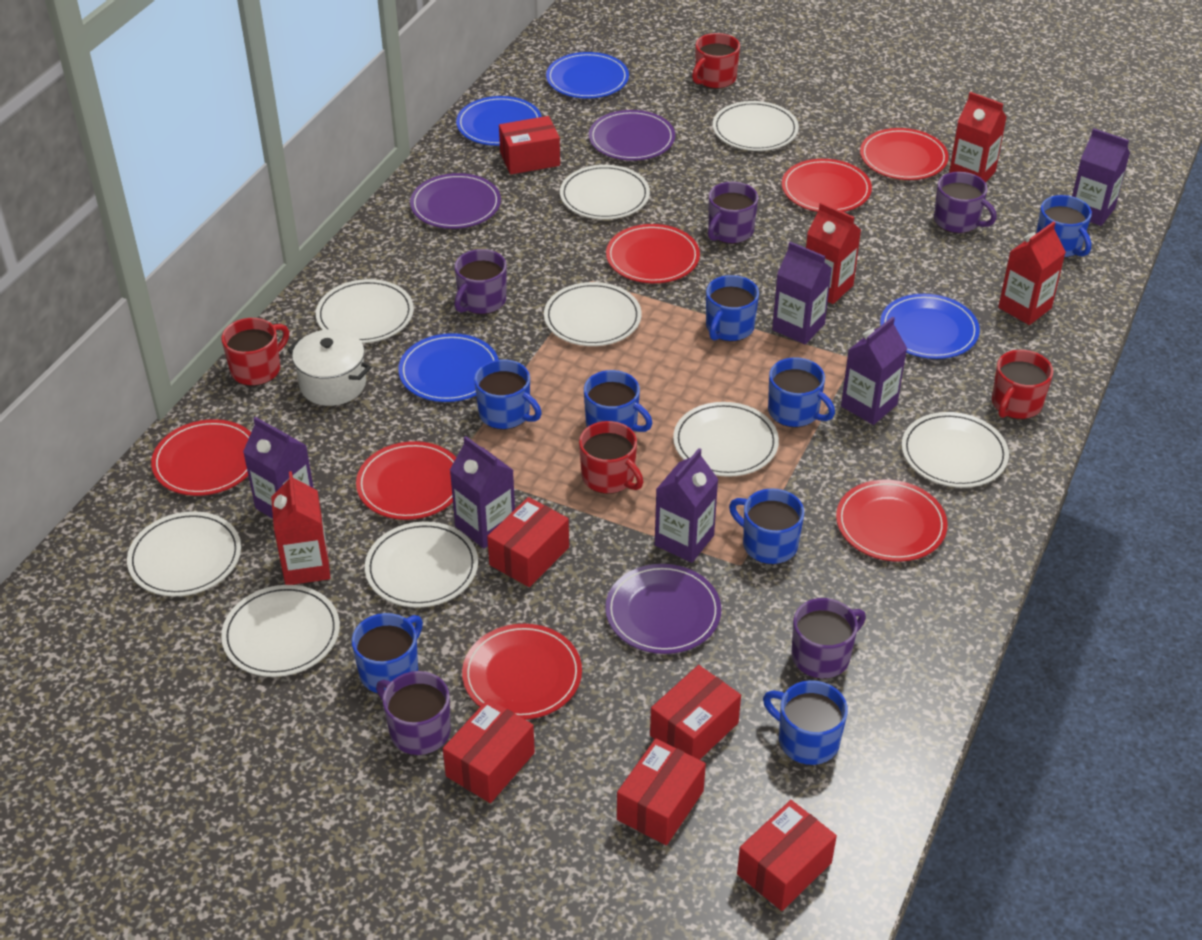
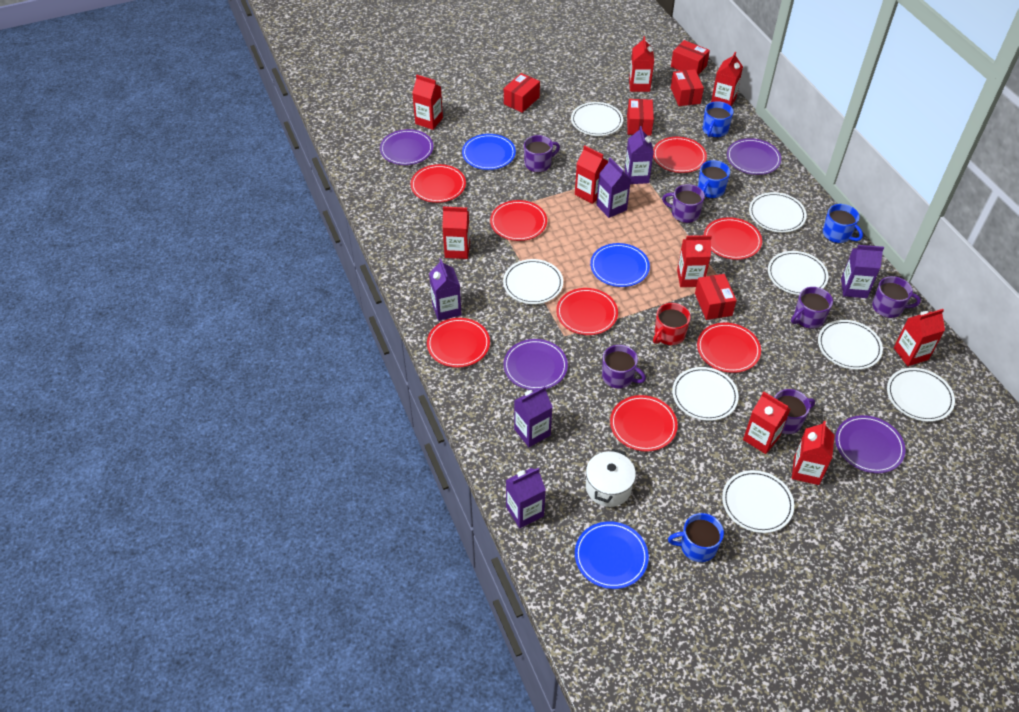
blue mug: [352,613,423,693] [474,359,542,429] [584,370,653,432] [706,275,759,342] [729,488,804,564] [763,680,848,765] [768,357,835,427] [1036,195,1092,258] = 8 -> [668,513,724,562] [698,160,730,198] [703,101,733,138] [823,204,863,243] = 4
blue plate: [398,333,499,402] [456,96,542,146] [546,52,629,99] [880,294,980,359] = 4 -> [462,134,516,170] [575,521,649,589] [590,243,650,287] = 3
purple mug: [376,671,451,755] [454,249,507,314] [708,182,758,244] [791,598,866,679] [934,172,997,233] = 5 -> [524,135,560,173] [602,345,646,389] [662,184,705,223] [774,389,815,434] [791,287,833,329] [872,276,921,318] = 6
purple plate: [410,173,501,229] [589,110,675,161] [605,564,721,654] = 3 -> [380,129,433,165] [503,339,568,390] [727,138,781,175] [835,415,905,473] = 4
red box: [443,699,535,803] [487,497,569,587] [499,116,560,174] [617,738,706,845] [650,665,741,760] [737,800,837,911] = 6 -> [504,73,540,113] [627,99,654,135] [671,40,710,75] [671,69,704,106] [695,274,737,320] = 5
red carton: [271,471,330,585] [806,202,861,304] [949,92,1007,182] [998,221,1066,325] = 4 -> [412,75,443,130] [442,206,470,259] [575,145,608,204] [629,36,654,92] [677,235,712,287] [711,52,743,107] [743,391,791,454] [792,421,834,485] [894,309,945,366] = 9
red mug: [221,318,289,386] [579,421,643,494] [692,33,740,89] [992,350,1053,419] = 4 -> [653,303,691,345] = 1
red plate: [151,419,251,496] [356,441,456,520] [462,624,582,720] [606,224,700,283] [782,159,872,212] [836,480,948,562] [860,128,949,180] = 7 -> [411,164,466,203] [427,318,490,368] [490,200,547,241] [556,288,618,335] [610,395,678,452] [653,137,707,173] [697,323,761,373] [704,217,762,260] = 8
white plate: [127,511,241,597] [221,585,340,677] [316,279,414,343] [365,522,478,608] [544,282,641,346] [560,165,650,220] [673,402,779,477] [713,101,799,151] [902,412,1009,488] = 9 -> [503,259,563,304] [571,102,623,136] [672,367,739,421] [722,470,794,533] [749,192,807,233] [768,251,829,295] [818,320,883,370] [887,368,955,422] = 8

